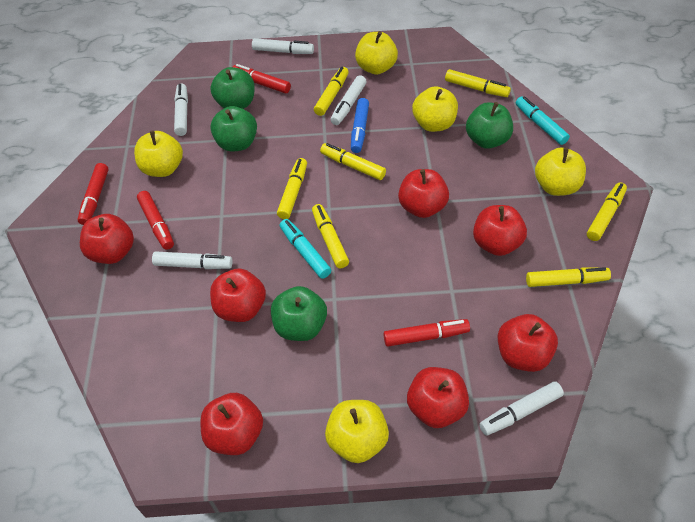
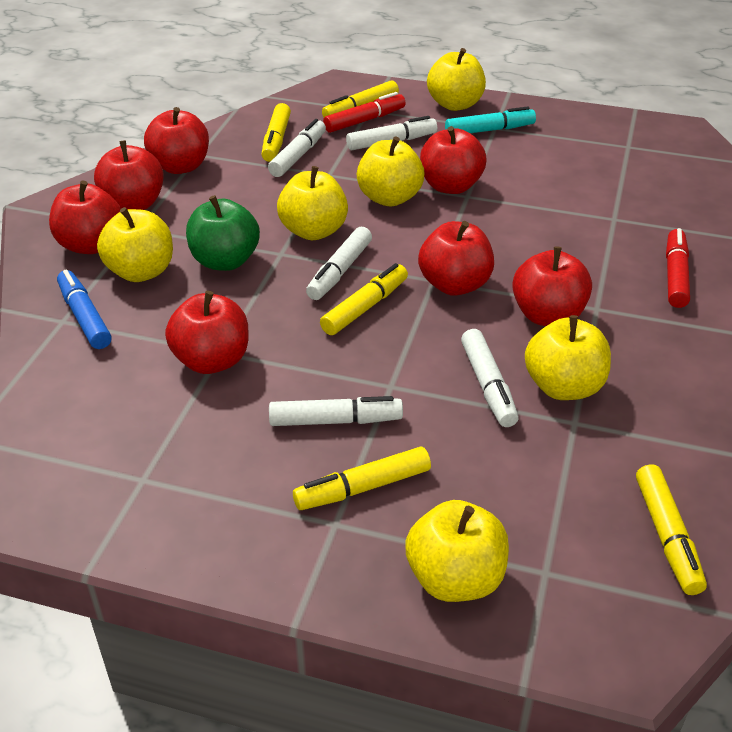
green apple: [210,67,255,109] [210,106,257,152] [271,286,327,341] [466,102,513,149] = 4 -> [186,195,260,271] = 1
red marker: [77,163,109,225] [137,191,174,250] [233,64,291,93] [383,319,470,347] = 4 -> [323,92,406,133] [666,228,690,308] = 2
turquoise marker: [280,219,331,279] [516,96,570,145] = 2 -> [445,106,536,133] = 1
yellow apple: [134,130,183,177] [325,400,389,463] [355,31,398,75] [412,86,458,132] [535,147,586,196] = 5 -> [97,207,173,282] [277,166,348,240] [357,137,425,206] [405,500,509,602] [427,48,486,111] [525,315,611,400] = 6
yellow marker: [277,158,307,219] [312,204,349,268] [314,67,349,116] [320,143,386,180] [445,69,511,97] [526,267,611,287] [587,182,627,241] = 7 -> [261,103,291,162] [293,447,431,510] [320,263,408,335] [322,80,399,117] [636,464,707,595] = 5

